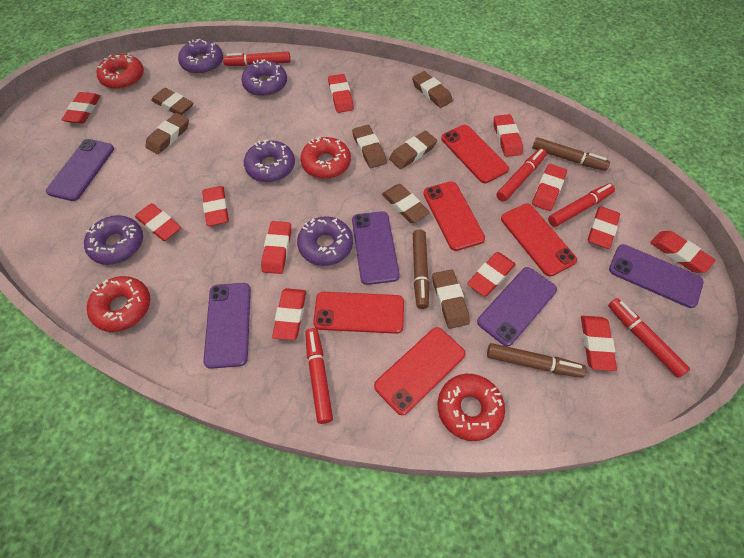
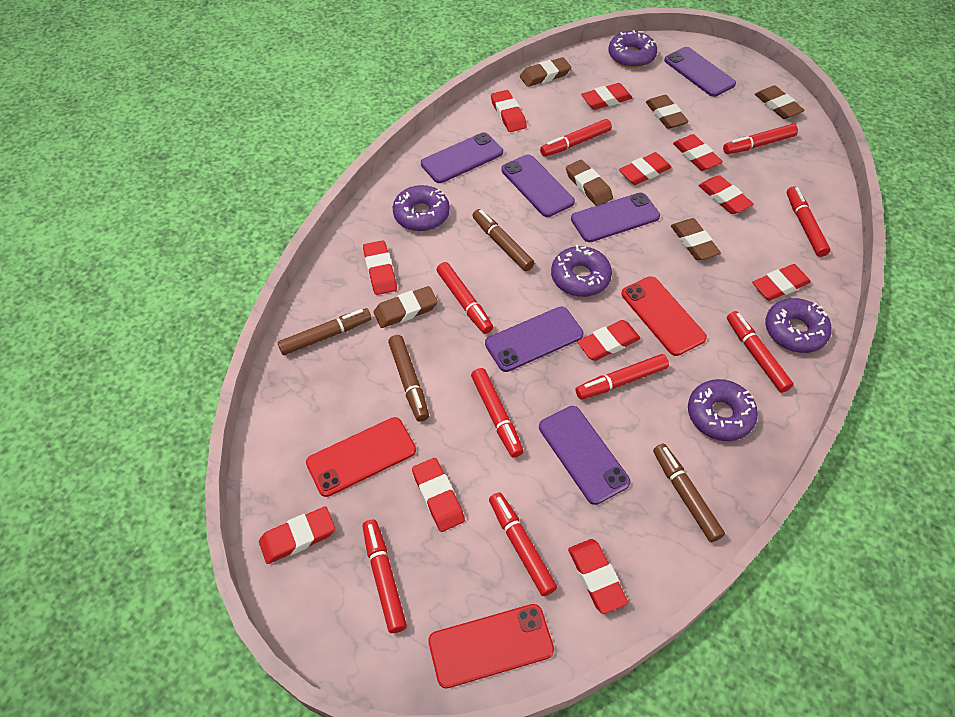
brown eraser: [145,113,189,154] [151,88,194,115] [352,125,387,168] [382,184,430,223] [389,131,437,169] [412,71,453,108] [432,269,470,329] = 7 -> [374,286,438,328] [520,57,571,87] [566,160,613,206] [646,95,689,129] [671,218,721,260] [755,85,805,119] = 6
brown marker: [413,229,429,309] [487,343,587,378] [532,137,610,171] = 3 -> [278,308,372,355] [388,335,429,422] [472,209,534,271] [653,443,725,542] = 4
purple phone: [46,139,114,201] [203,283,251,369] [352,211,400,285] [477,267,557,346] [609,244,704,308] = 5 -> [421,132,503,183] [485,306,584,372] [501,154,575,217] [539,406,631,505] [571,193,660,242] [664,47,736,97] = 6
red donut: [87,276,150,332] [97,53,144,89] [300,137,351,179] [438,374,505,441] = 4 -> none = 0
red eraser: [62,92,100,124] [135,203,181,241] [202,186,229,226] [261,221,291,274] [272,288,306,340] [328,74,354,113] [467,252,516,296] [494,114,523,157] [532,164,567,211] [581,316,617,371] [588,206,620,249] [650,231,716,273] = 12 -> [259,506,335,564] [363,240,397,295] [412,458,465,532] [491,90,527,132] [568,539,628,614] [577,320,641,361] [581,83,632,110] [619,152,672,185] [673,134,723,171] [698,175,754,214] [752,264,811,301] = 11
red marker: [223,52,290,66] [305,328,333,424] [496,148,547,202] [548,183,615,227] [608,298,690,378] = 5 -> [362,519,407,633] [437,262,493,334] [471,368,524,458] [489,492,557,596] [540,119,612,157] [576,354,669,399] [723,124,798,154] [727,311,794,393] [787,186,831,257] = 9
red phone: [313,292,404,334] [374,327,465,415] [423,181,485,251] [441,125,509,183] [501,204,577,276] = 5 -> [306,417,416,497] [428,604,554,688] [621,276,707,356] = 3

